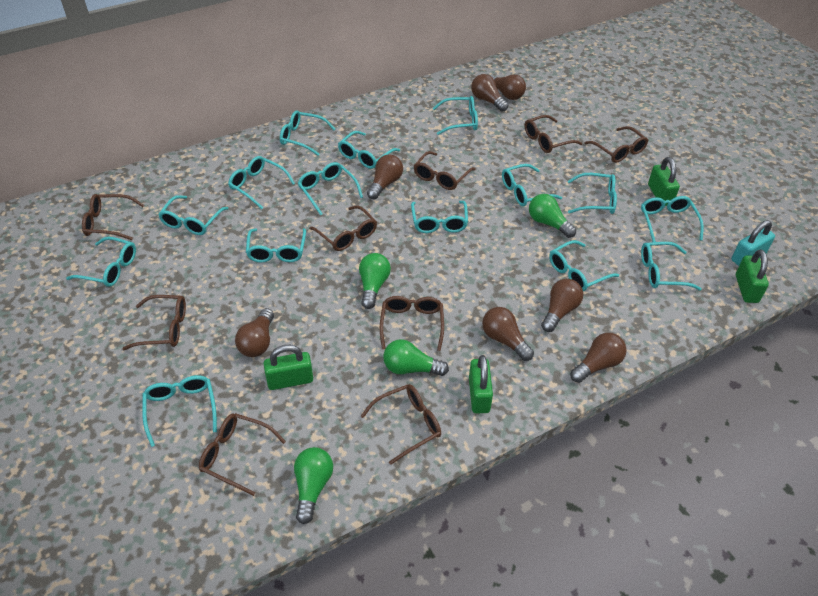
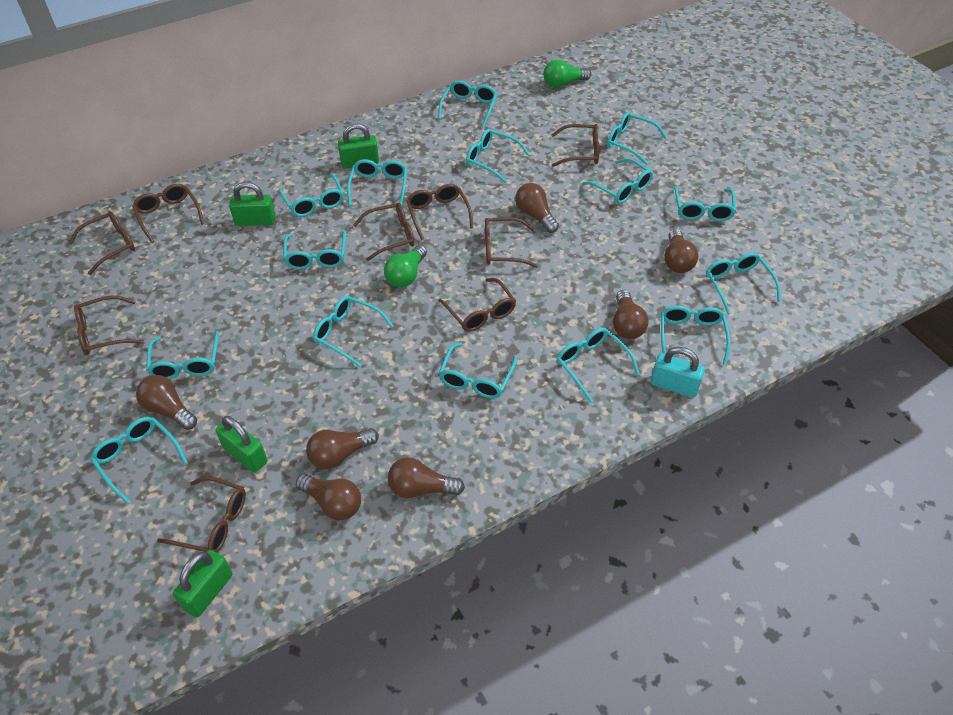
green light bulb: [294,447,333,524] [359,253,391,309] [383,339,449,376] [529,194,576,238] = 4 -> [384,245,427,287] [543,60,591,88] = 2

